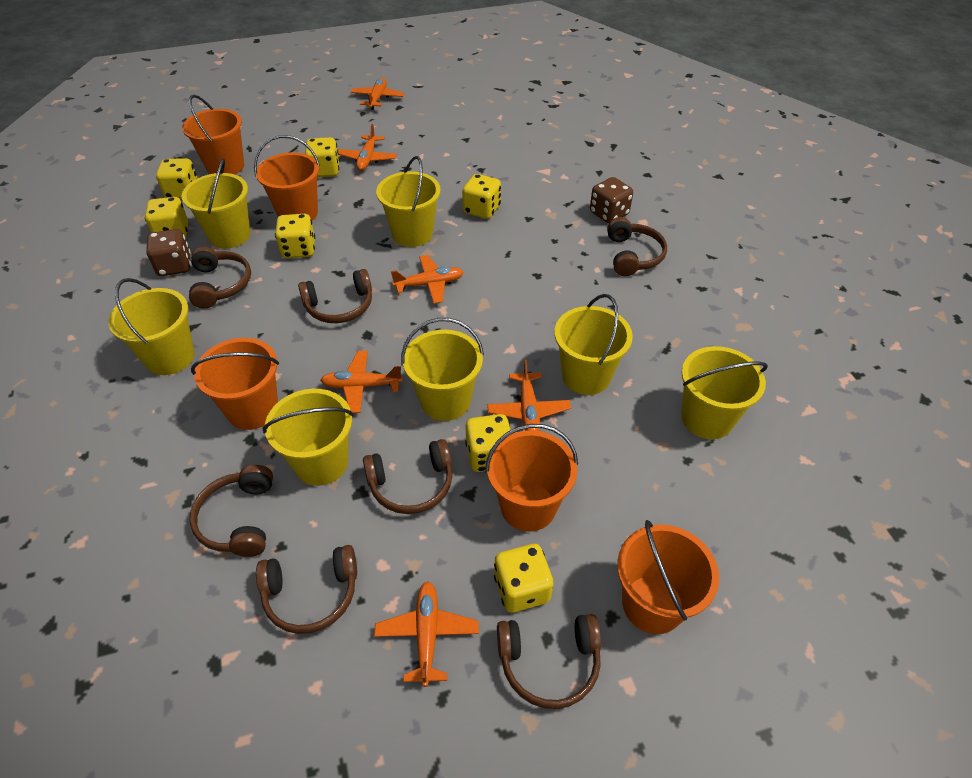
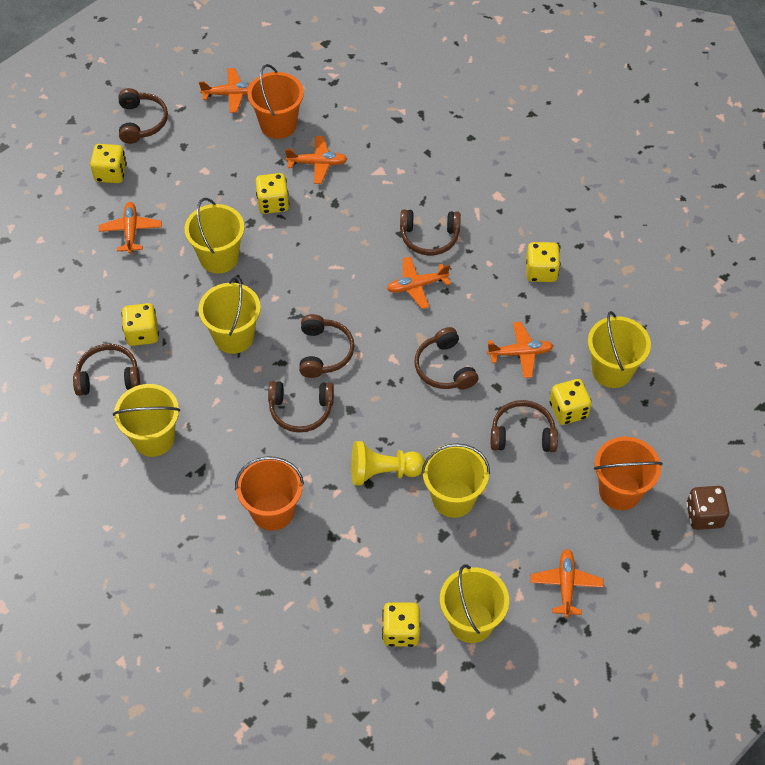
brown dice: [146,229,191,276] [590,177,633,223] = 2 -> [686,486,729,530] = 1
orange bucket: [182,95,244,175] [191,338,279,430] [254,135,320,221] [485,424,578,531] [617,520,719,634] = 5 -> [235,456,304,531] [248,64,304,139] [594,437,663,510] = 3
yellow bucket: [109,278,195,375] [182,158,250,249] [262,389,354,486] [376,156,441,247] [401,318,484,421] [554,294,633,395] [681,346,768,439] = 7 -> [113,384,180,457] [184,198,244,274] [198,277,261,354] [421,443,490,518] [440,565,509,643] [588,311,651,388] = 6
yellow dice: [145,197,188,237] [156,158,198,199] [275,214,315,258] [305,137,340,177] [462,174,501,219] [465,414,510,472] [494,544,553,613] = 7 -> [90,144,127,183] [121,303,159,346] [255,173,289,214] [382,602,420,647] [526,242,560,282] [550,379,592,425] = 6
yellow pawn: none = 0 -> [351,441,425,485] = 1

